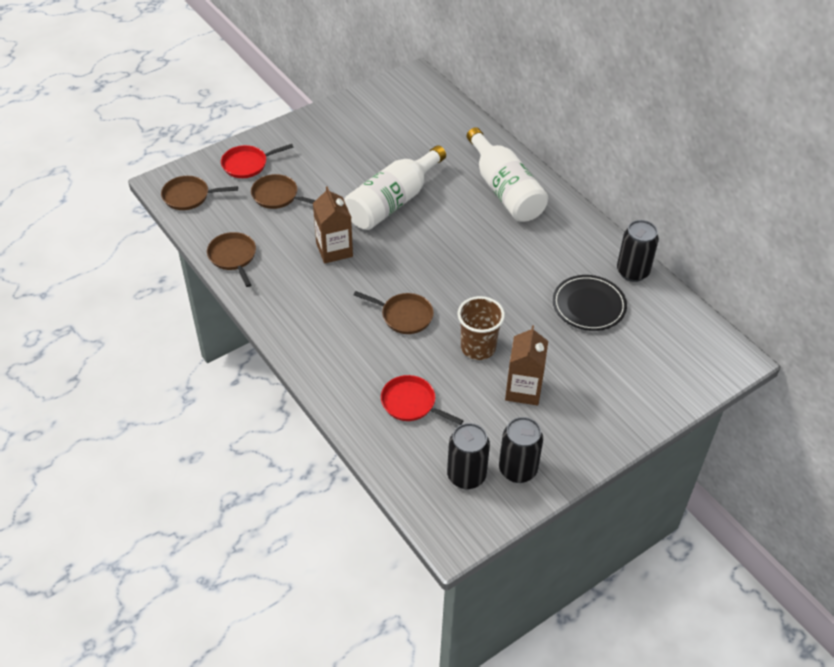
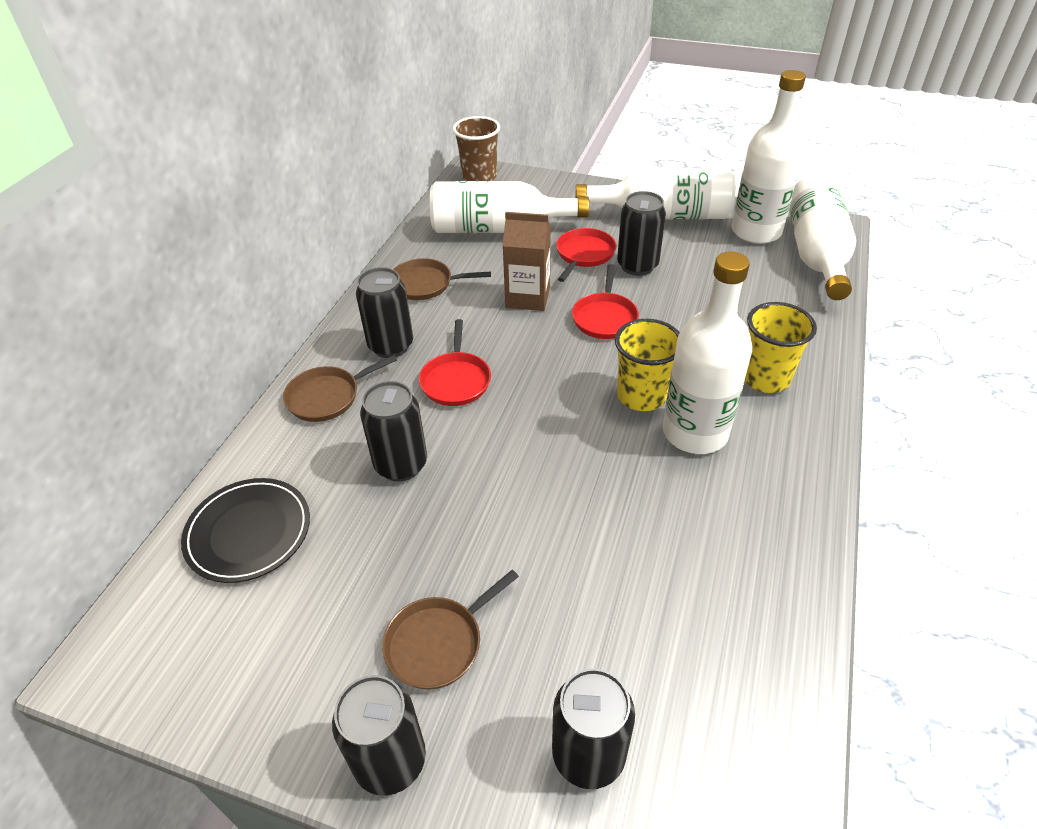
black can: [447,423,490,489] [499,417,543,483] [617,220,659,282] = 3 -> [332,675,426,796] [356,267,413,358] [360,381,427,481] [552,668,635,789] [617,191,666,276] = 5
brown carton: [313,186,353,263] [505,325,548,405] = 2 -> [503,212,551,311] = 1
brown pan: [161,176,238,210] [207,232,256,287] [251,174,316,209] [354,291,434,334] = 4 -> [283,355,397,422] [382,570,519,690] [393,258,491,300] = 3
red pan: [221,144,293,178] [381,375,464,425] = 2 -> [419,319,491,406] [556,228,616,282] [572,264,639,339] = 3
white bottle: [344,145,446,230] [467,127,548,222] = 2 -> [430,181,589,233] [576,167,736,220] [663,252,752,454] [732,70,806,244] [789,174,856,300] = 5
yellow cup: none = 0 -> [615,319,680,411] [745,302,817,393] = 2

